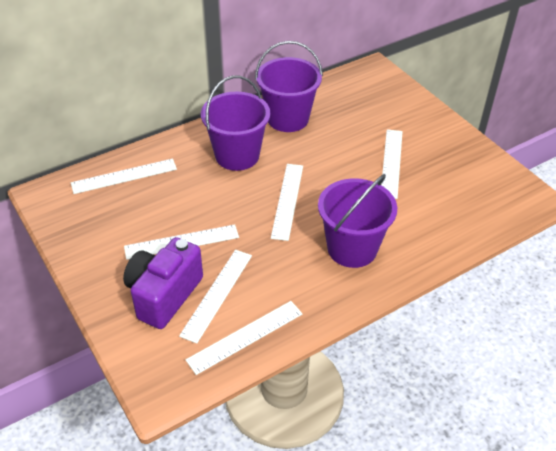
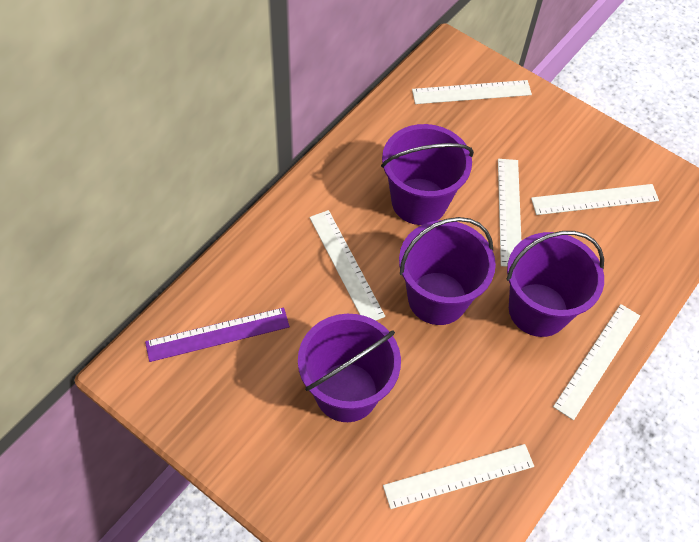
purple bucket: [201,75,270,171] [255,41,323,132] [318,174,397,268] = 3 -> [298,314,401,422] [381,124,474,225] [399,217,496,325] [507,231,604,337] = 4
purple camera: [123,237,203,329] = 1 -> none = 0
purple ruler: none = 0 -> [145,307,290,362] = 1

